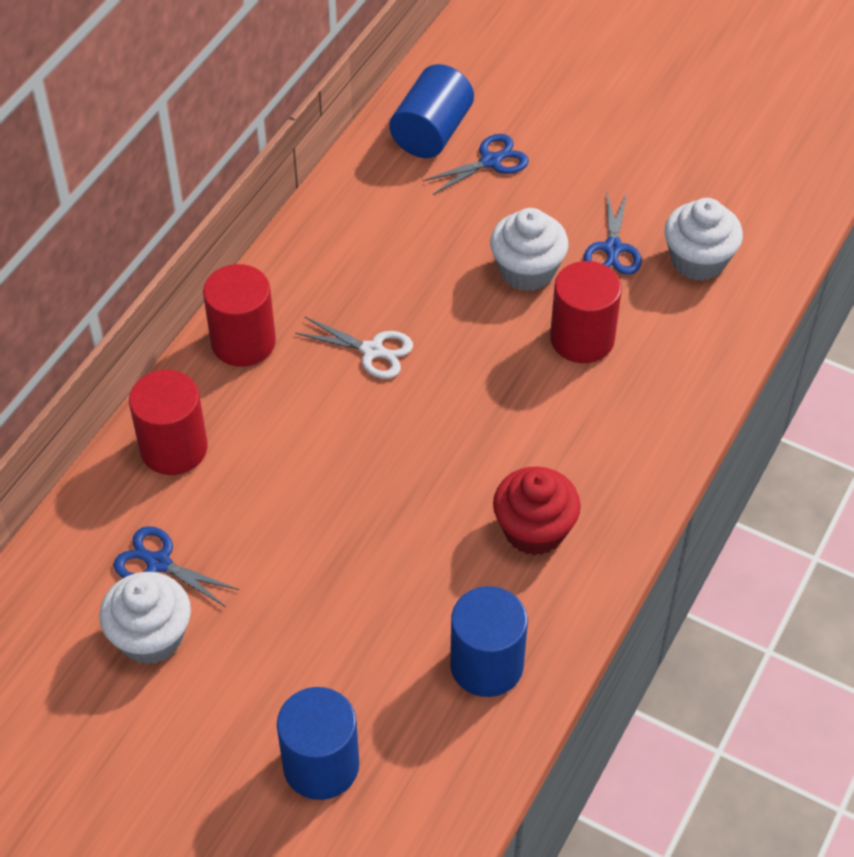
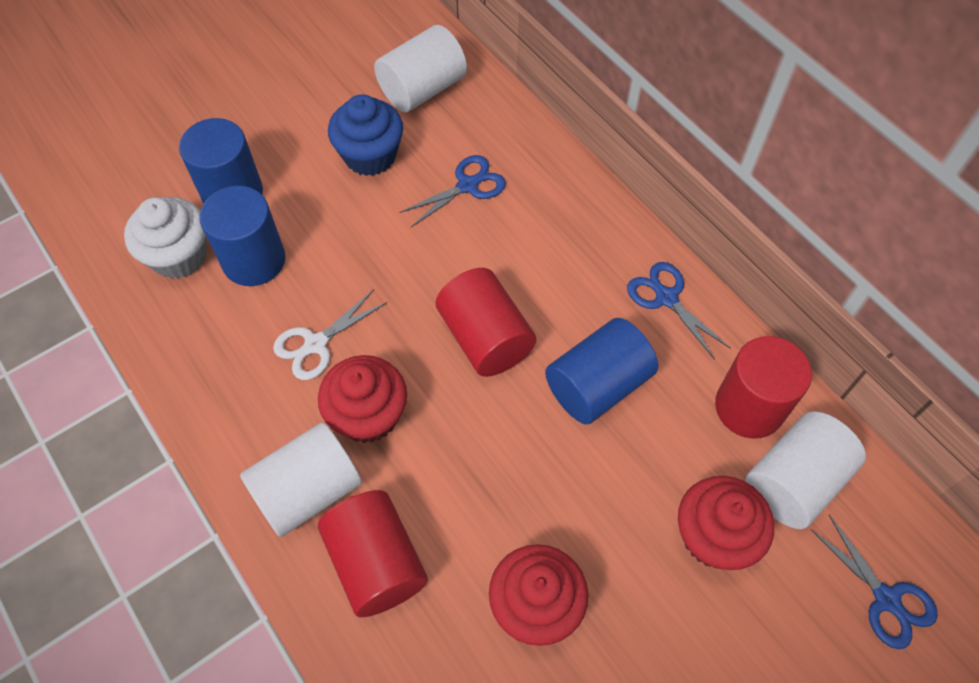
blue cupcake: none = 0 -> [328,94,403,176] = 1
red cupcake: [493,466,581,556] = 1 -> [318,355,407,443] [489,544,588,646] [678,476,774,570] = 3
white cupcake: [99,572,191,664] [490,208,568,291] [665,198,743,281] = 3 -> [124,197,207,279] = 1
white cylinder: none = 0 -> [240,422,362,537] [374,25,467,112] [745,411,866,529] = 3

